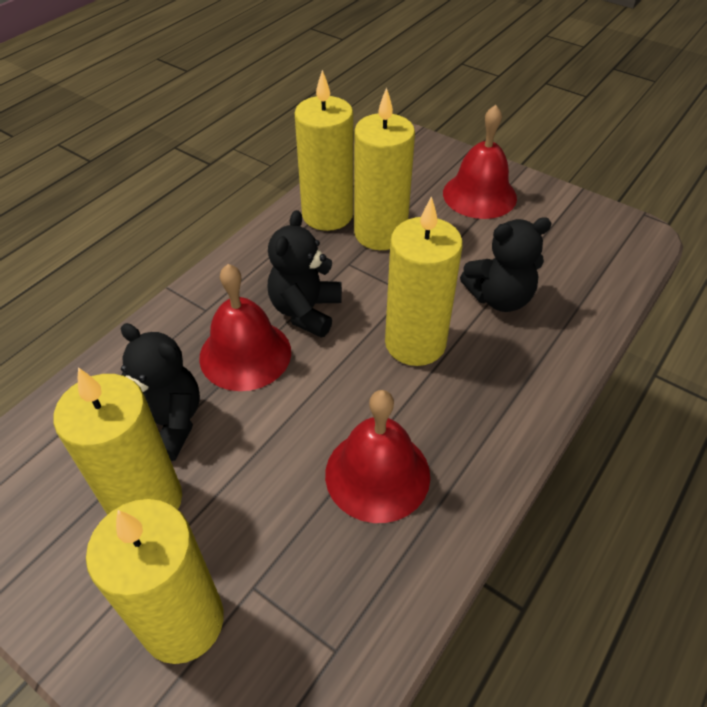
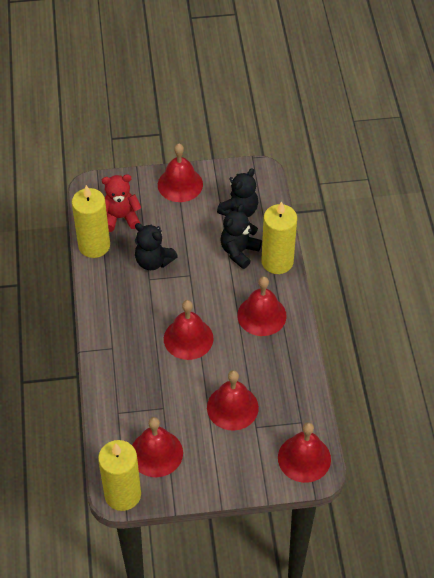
red bell: [199,264,291,391] [325,390,430,523] [443,105,517,219] = 3 -> [132,417,183,477] [158,144,203,202] [164,300,214,360] [207,370,259,431] [237,277,287,336] [278,422,331,483] = 6
red teddy bear: none = 0 -> [102,174,141,232] = 1
yellow candle: [53,367,182,515] [86,499,224,664] [294,70,353,231] [354,87,415,250] [385,196,463,366] = 5 -> [72,185,110,258] [98,440,141,511] [261,201,297,274] = 3

